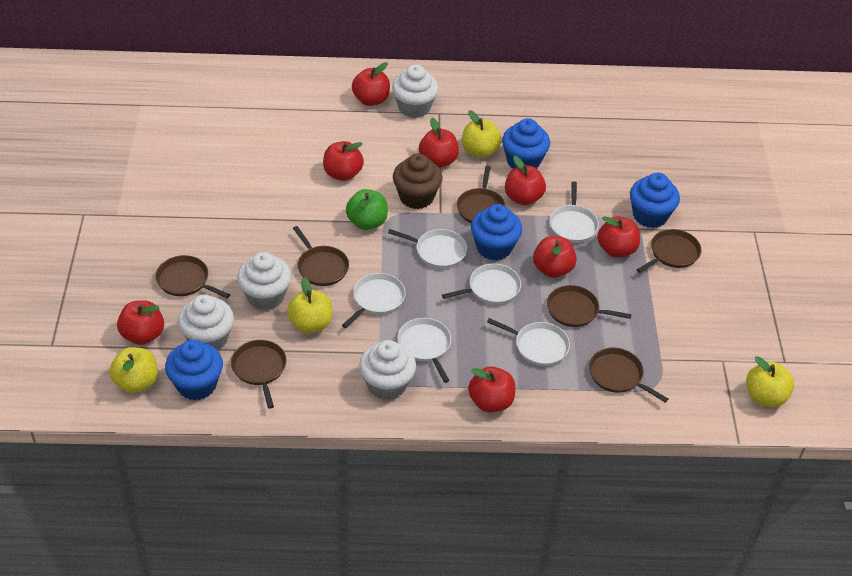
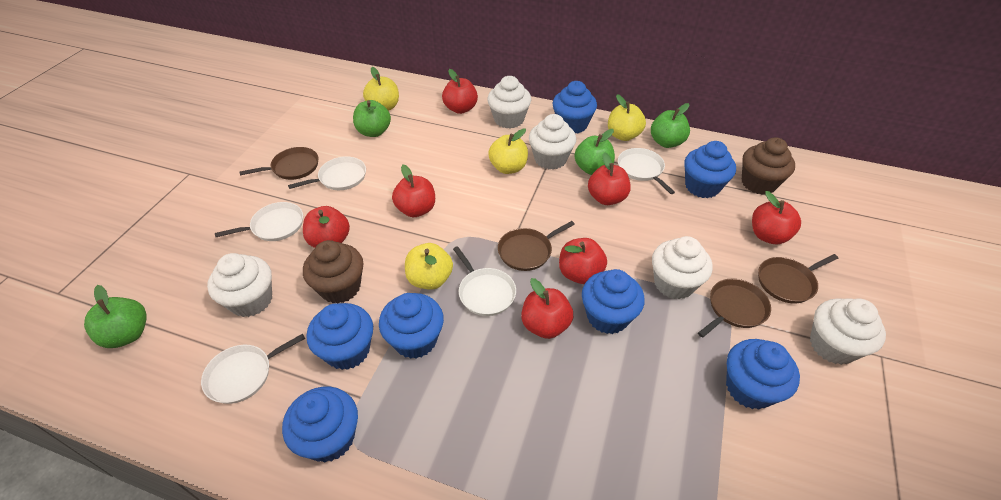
blue cupcake: [165,340,223,400] [471,204,522,261] [502,118,550,169] [630,173,680,228] = 4 -> [282,387,358,462] [306,303,373,370] [379,293,444,359] [553,81,597,134] [582,269,644,334] [684,141,736,198] [726,339,800,410] = 7
brown cupcake: [393,153,443,209] = 1 -> [303,240,363,303] [742,137,795,195] = 2
brown pan: [155,255,230,299] [231,340,287,409] [293,226,349,286] [456,166,506,223] [547,285,632,327] [589,348,668,403] [637,229,701,273] = 7 -> [240,147,319,180] [498,221,575,271] [698,279,771,338] [758,254,838,303] = 4
green apple: [346,189,388,230] = 1 -> [84,285,147,348] [353,100,391,137] [574,129,615,175] [651,103,690,148] = 4
red apple: [117,300,164,345] [323,141,364,181] [352,62,390,106] [419,118,459,168] [468,366,515,412] [505,156,546,205] [533,236,577,278] [597,216,640,258] = 8 -> [303,206,350,248] [392,164,435,217] [442,69,478,114] [521,278,573,339] [559,238,607,284] [588,152,631,205] [752,191,801,244] = 7
white cupcake: [178,294,234,350] [237,252,291,310] [359,340,416,400] [392,65,439,118] = 4 -> [207,253,272,317] [487,76,531,128] [529,114,576,170] [652,236,713,299] [810,298,886,365] = 5
white pan: [342,273,406,328] [388,229,467,268] [397,318,451,383] [442,264,521,304] [487,318,570,366] [549,181,599,243] = 6 -> [201,334,305,404] [215,202,303,241] [288,156,366,190] [453,246,516,316] [618,148,675,194] = 5

